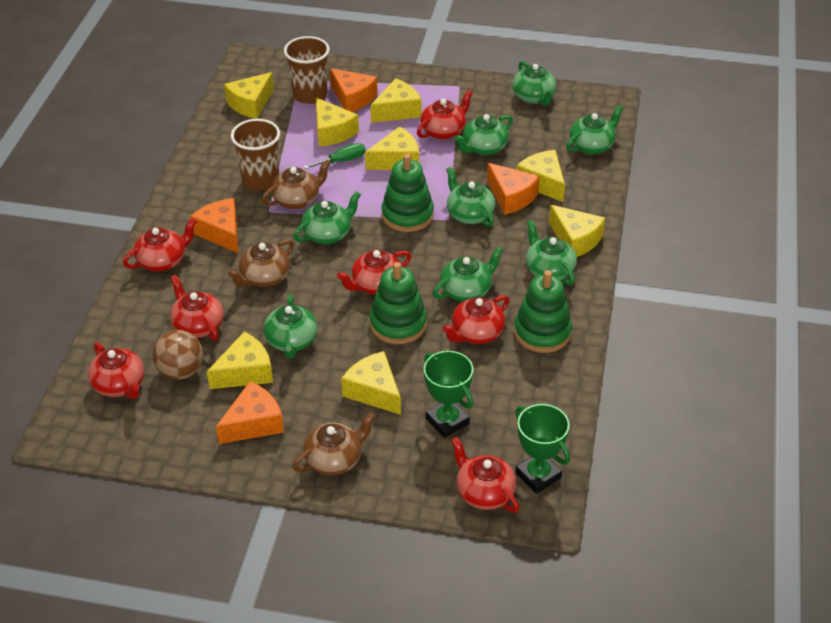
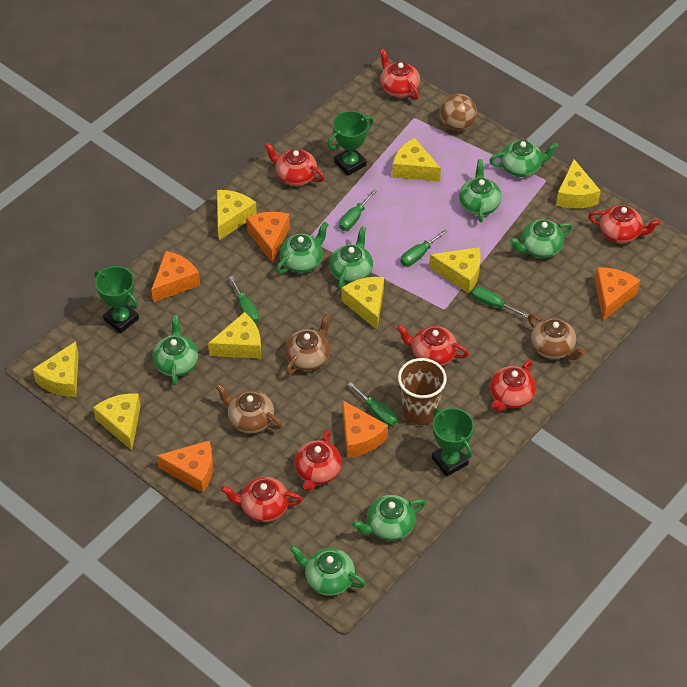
brown cup: [231,119,280,191] [284,36,330,104] = 2 -> [398,358,447,425] = 1
green screwdriver: [304,143,366,169] = 1 -> [229,276,259,324] [339,189,377,231] [348,382,397,426] [400,229,448,266] [471,286,529,318] = 5
green stacking toy: [370,262,427,344] [382,154,434,232] [514,270,572,353] = 3 -> none = 0
green trophy: [424,351,473,438] [515,404,570,494] = 2 -> [95,266,139,333] [327,111,374,176] [432,408,474,477] = 3
orange cheese: [190,198,239,253] [216,381,284,444] [329,68,378,112] [487,163,540,215] = 4 -> [151,251,200,303] [156,440,213,493] [246,212,290,263] [343,401,388,458] [595,267,640,320] = 5

